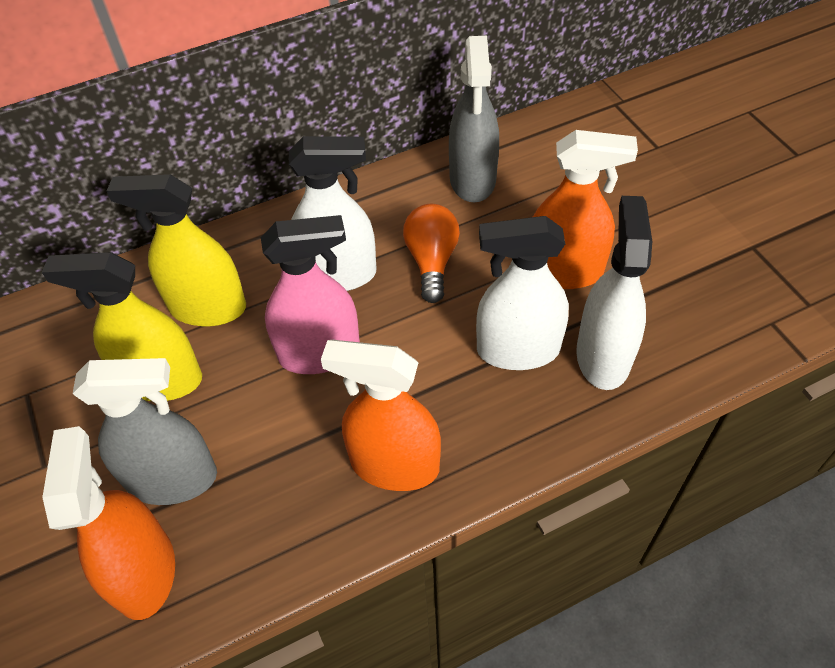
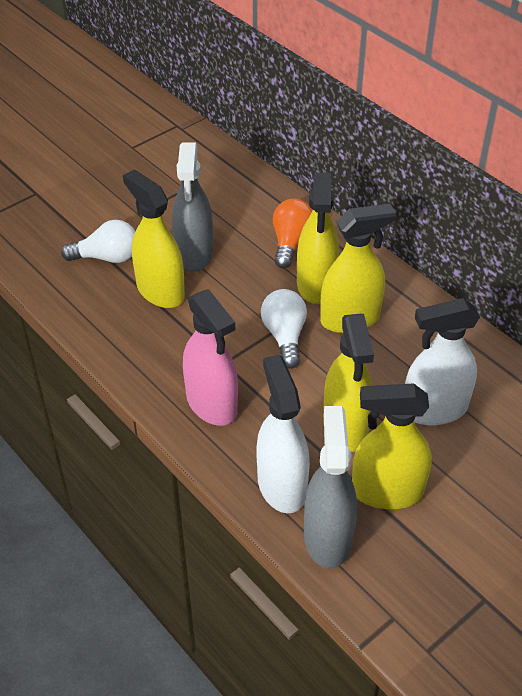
orange spray bottle: [42,426,175,620] [321,340,441,491] [533,130,638,289] = 3 -> none = 0
white light bulb: none = 0 -> [61,220,135,263] [261,289,307,369] = 2
white spray bottle: [289,136,377,291] [476,216,569,370] [576,196,652,390] = 3 -> [256,355,310,513] [405,298,480,425] = 2
yellow spray bottle: [42,252,202,401] [106,174,246,326] = 2 -> [123,169,185,308] [297,173,339,304] [320,204,396,333] [323,314,374,452] [352,384,432,509] = 5

